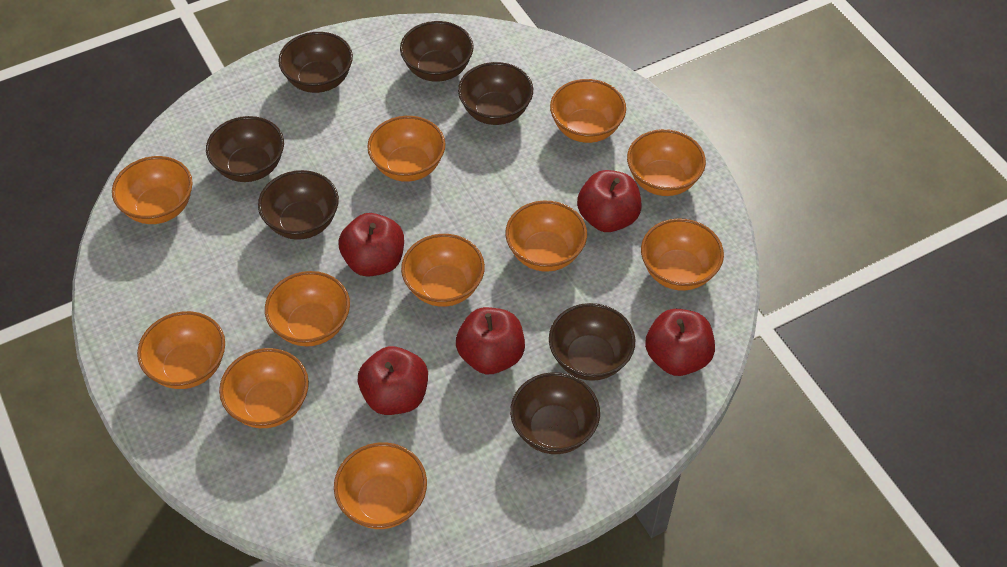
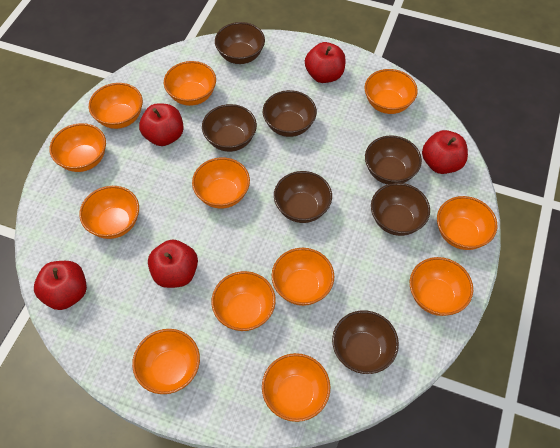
orange bowl: [112,156,193,224] [137,311,225,389] [219,348,309,428] [265,271,350,346] [334,443,427,529] [367,116,446,182] [401,234,485,307] [505,201,587,272] [550,79,626,143] [627,129,706,196] [641,218,724,291] = 11 -> [50,123,106,172] [79,186,139,239] [89,83,143,129] [132,329,200,394] [164,61,216,106] [192,157,250,209] [211,271,276,331] [262,353,331,422] [272,248,334,306] [365,69,418,114] [410,257,473,316] [437,196,497,250] = 12

